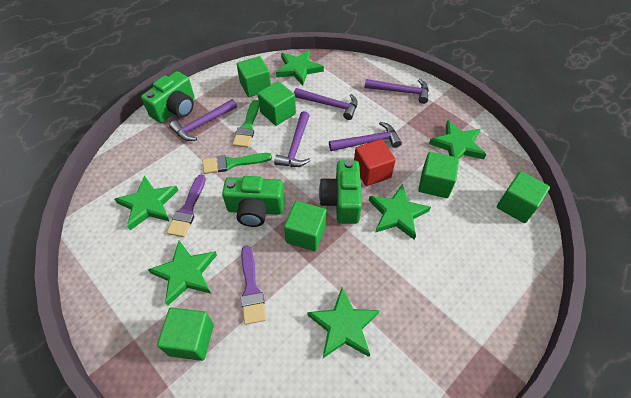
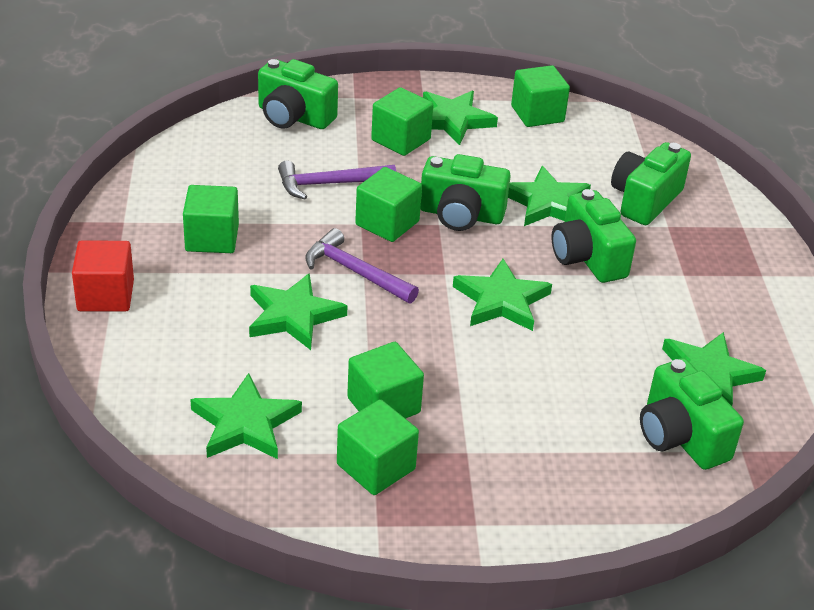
green brush: [202,153,272,174] [233,100,259,148] = 2 -> none = 0
green camera: [141,71,194,123] [222,176,285,227] [319,160,362,224] = 3 -> [258,59,338,129] [420,154,511,231] [551,189,636,283] [611,142,691,225] [640,358,744,470] = 5
purple brush: [166,175,206,237] [241,246,266,325] = 2 -> none = 0
purple hammer: [170,99,237,141] [274,111,311,167] [294,88,358,120] [329,122,402,151] [365,79,429,104] = 5 -> [278,161,396,199] [305,228,419,303] = 2

